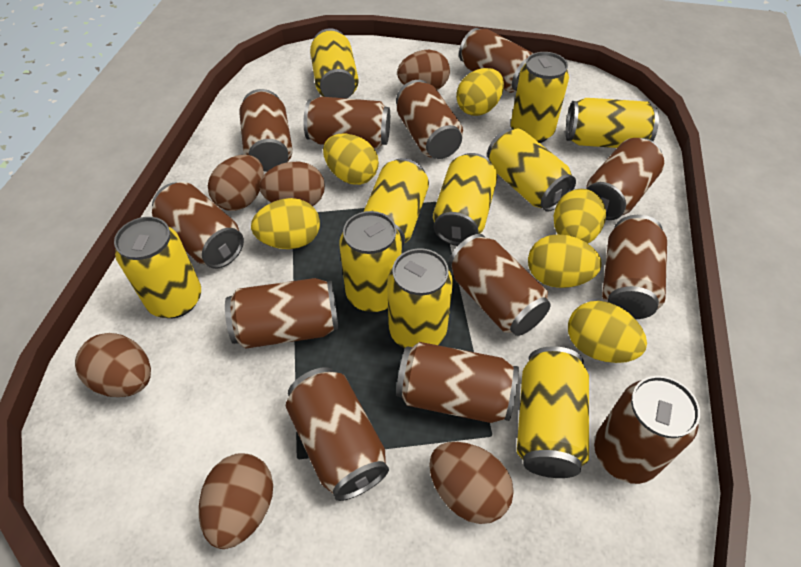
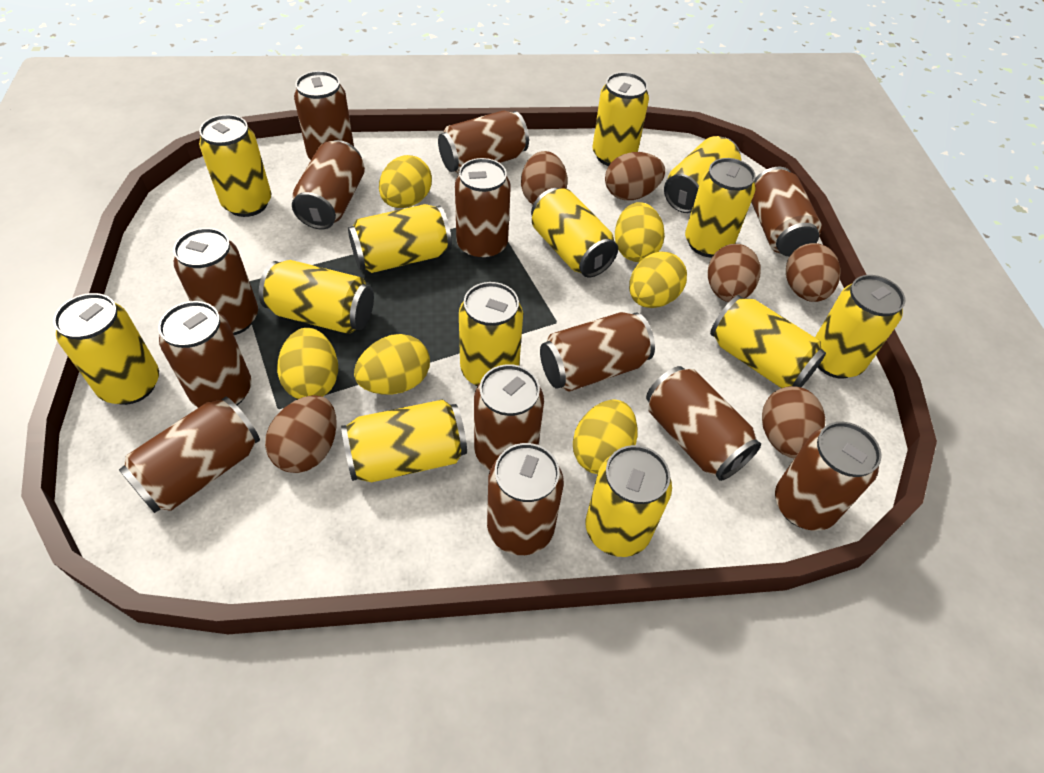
brown can: [152,182,244,269] [225,278,339,349] [239,89,293,172] [286,367,389,501] [304,97,390,149] [396,80,463,159] [396,342,519,423] [449,234,551,336] [459,28,533,93] [586,138,664,220] [594,376,700,484] [602,215,667,319] = 12 -> [119,397,260,513] [158,301,252,408] [173,228,258,335] [292,140,365,229] [294,71,354,160] [438,110,529,174] [455,158,511,260] [474,364,544,470] [487,443,564,555] [540,312,655,391] [646,366,761,481] [751,167,822,257] [775,422,882,531] = 13
yellow can: [114,217,201,318] [310,28,359,99] [339,211,402,313] [363,158,429,247] [387,248,453,348] [433,153,497,246] [487,128,576,212] [511,52,569,143] [517,346,589,478] [566,98,659,148] = 10 -> [53,293,159,405] [199,115,271,217] [259,260,374,334] [341,399,467,482] [348,204,452,273] [459,282,523,386] [531,188,618,277] [586,445,672,557] [592,72,649,166] [664,136,741,213] [685,158,756,257] [710,295,826,388] [815,275,905,378] = 13

